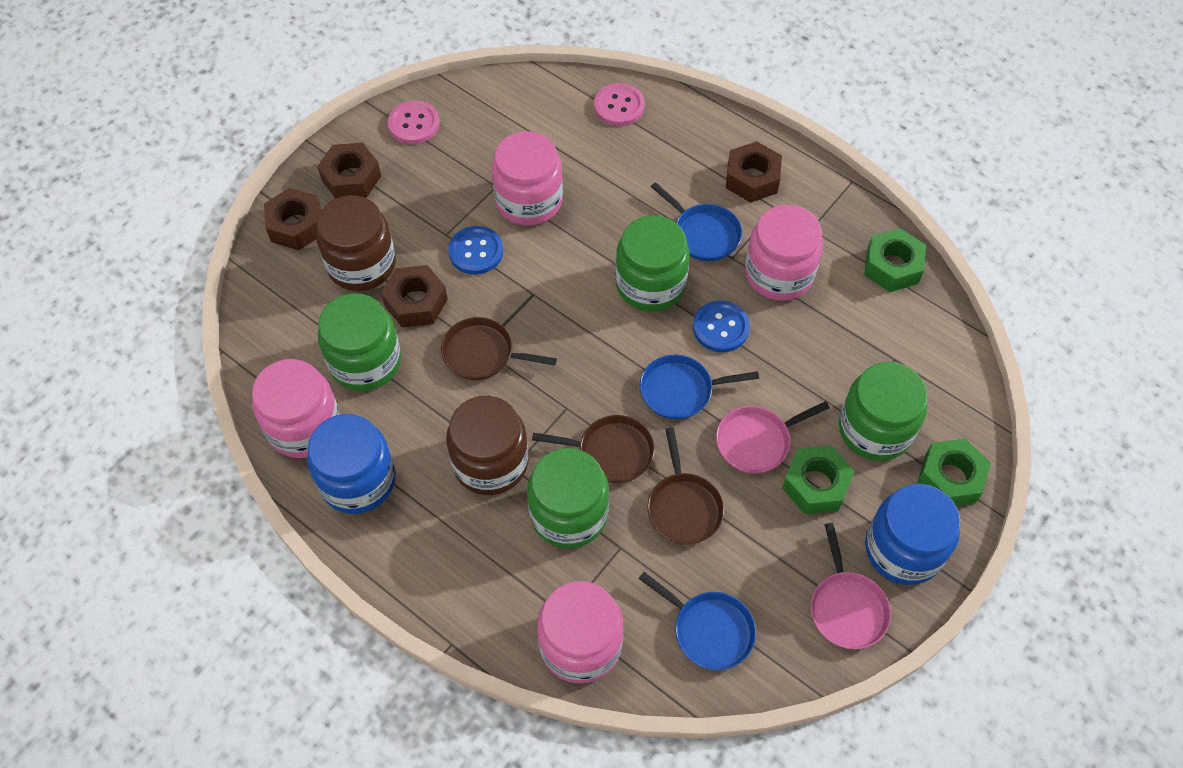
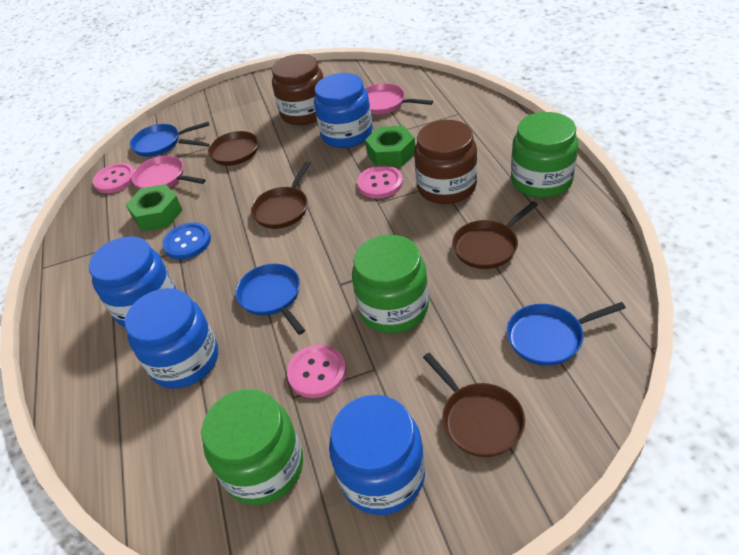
blue button: [448,226,503,275] [693,301,750,352] = 2 -> [162,222,211,260] = 1
blue jar: [307,414,396,514] [865,484,960,585] = 2 -> [89,236,176,327] [125,288,218,389] [314,73,373,148] [329,395,425,515] = 4
brown nut: [264,188,322,250] [317,143,381,199] [381,265,448,327] [726,141,782,203] = 4 -> none = 0
brown pan: [441,317,557,380] [532,415,655,483] [647,428,724,545] = 3 -> [179,131,258,166] [251,162,311,229] [423,353,525,457] [452,201,538,269] = 4
green jar: [318,293,401,391] [527,448,609,548] [615,215,690,311] [839,362,928,461] = 4 -> [201,389,303,505] [352,235,429,333] [511,112,578,198] = 3
green nut: [782,446,854,514] [864,228,926,292] [917,439,991,506] = 3 -> [125,184,183,231] [365,126,415,167] = 2
pink button: [388,101,440,144] [594,83,645,126] = 2 -> [93,163,134,193] [287,345,346,398] [357,165,403,199] = 3
pink jar: [252,359,340,458] [492,131,563,226] [537,581,624,683] [745,205,823,301] = 4 -> none = 0

